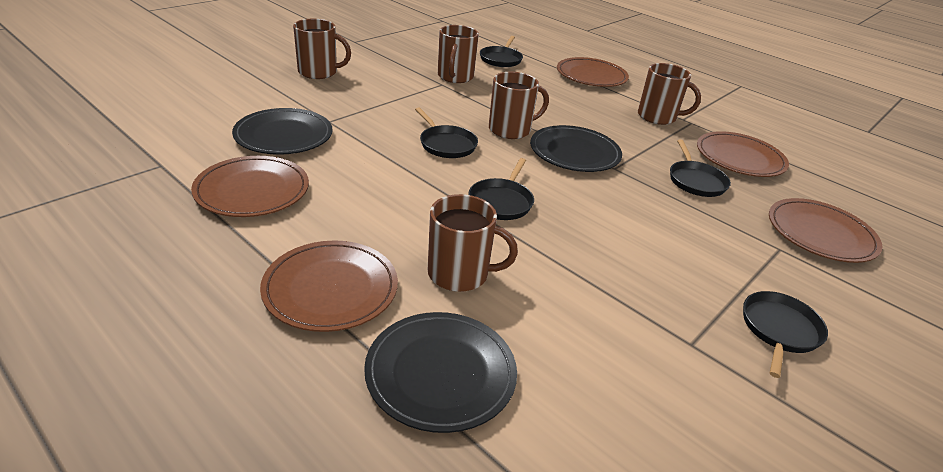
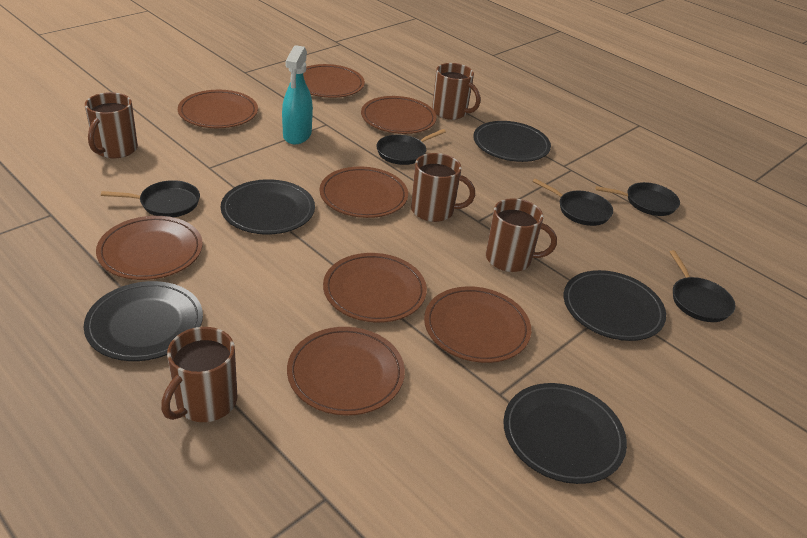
black plate: [232,108,333,155] [364,312,517,433] [530,125,622,172] = 3 -> [84,281,203,361] [221,179,315,234] [473,121,551,162] [503,383,627,484] [564,270,666,341] = 5
brown plate: [191,156,309,217] [260,241,398,332] [557,57,629,87] [697,131,789,177] [769,198,882,263] = 5 -> [96,216,203,280] [178,90,258,128] [287,327,405,416] [303,64,365,98] [319,167,408,218] [323,253,427,323] [361,96,437,134] [424,286,531,363] = 8
turquoise spray bottle: none = 0 -> [282,45,313,144] = 1

